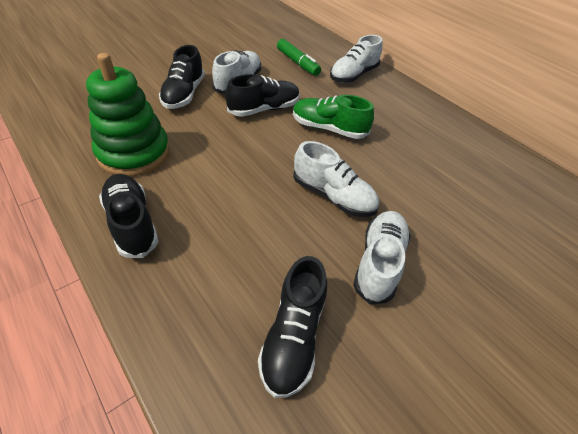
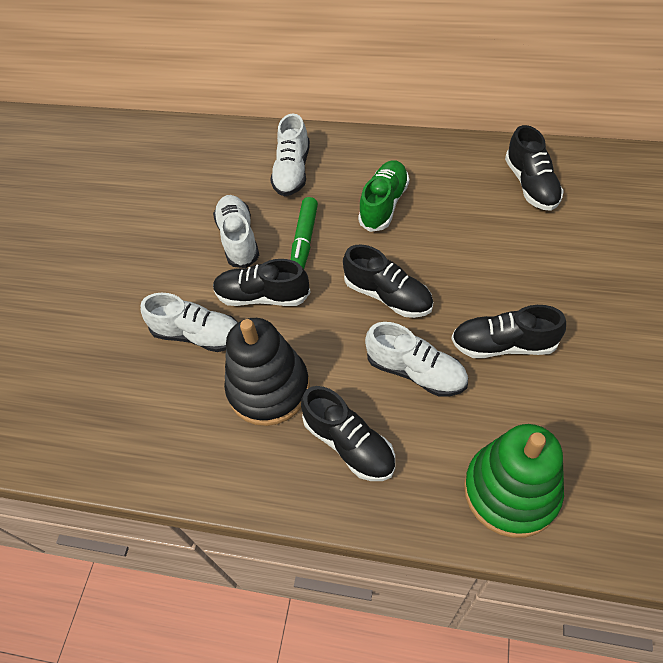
black shoe: [99,174,159,258] [159,45,205,109] [225,74,300,117] [258,256,327,398] = 4 -> [213,259,311,306] [301,386,395,481] [343,245,433,318] [452,305,566,358] [505,125,564,211] = 5
black stacking toy: none = 0 -> [224,318,310,426] = 1

